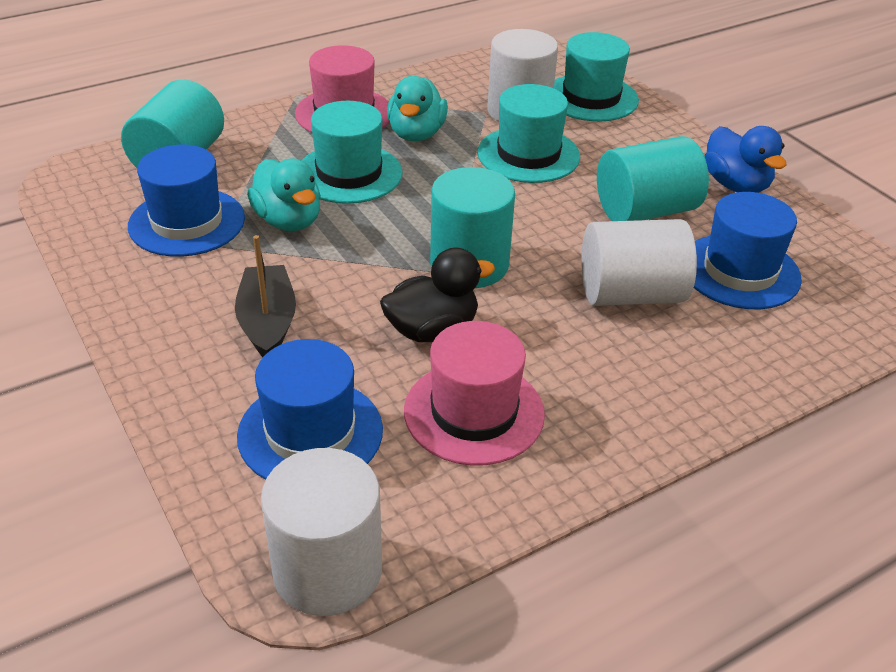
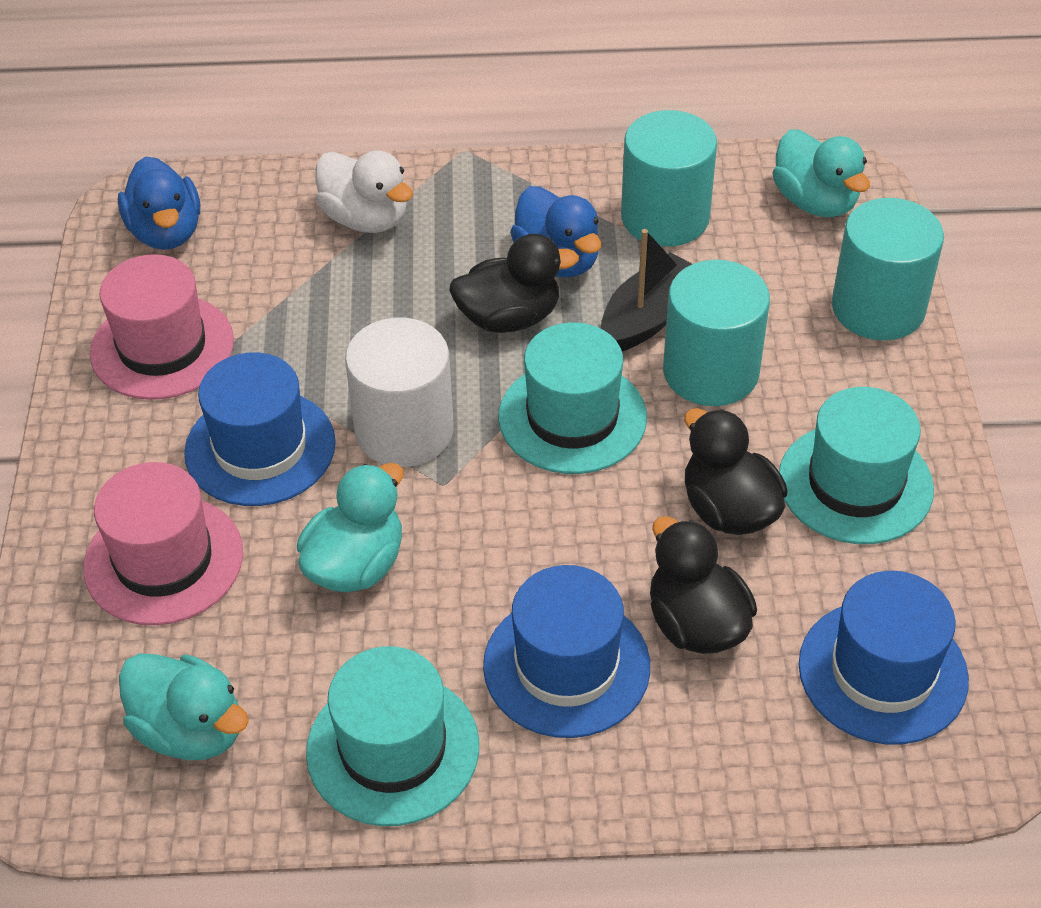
black duck: [380,247,495,342] = 1 -> [449,234,579,333] [650,516,757,654] [684,408,788,535] = 3
blue duck: [704,126,787,193] = 1 -> [118,157,200,250] [510,186,601,277] = 2
turquoise duck: [247,158,321,231] [387,76,448,141] = 2 -> [119,653,249,760] [297,463,404,592] [772,129,870,217] = 3
white cylinder: [261,448,382,616] [487,29,558,122] [581,219,697,306] = 3 -> [345,318,454,467] = 1
white duck: none = 0 -> [316,150,413,233] = 1

